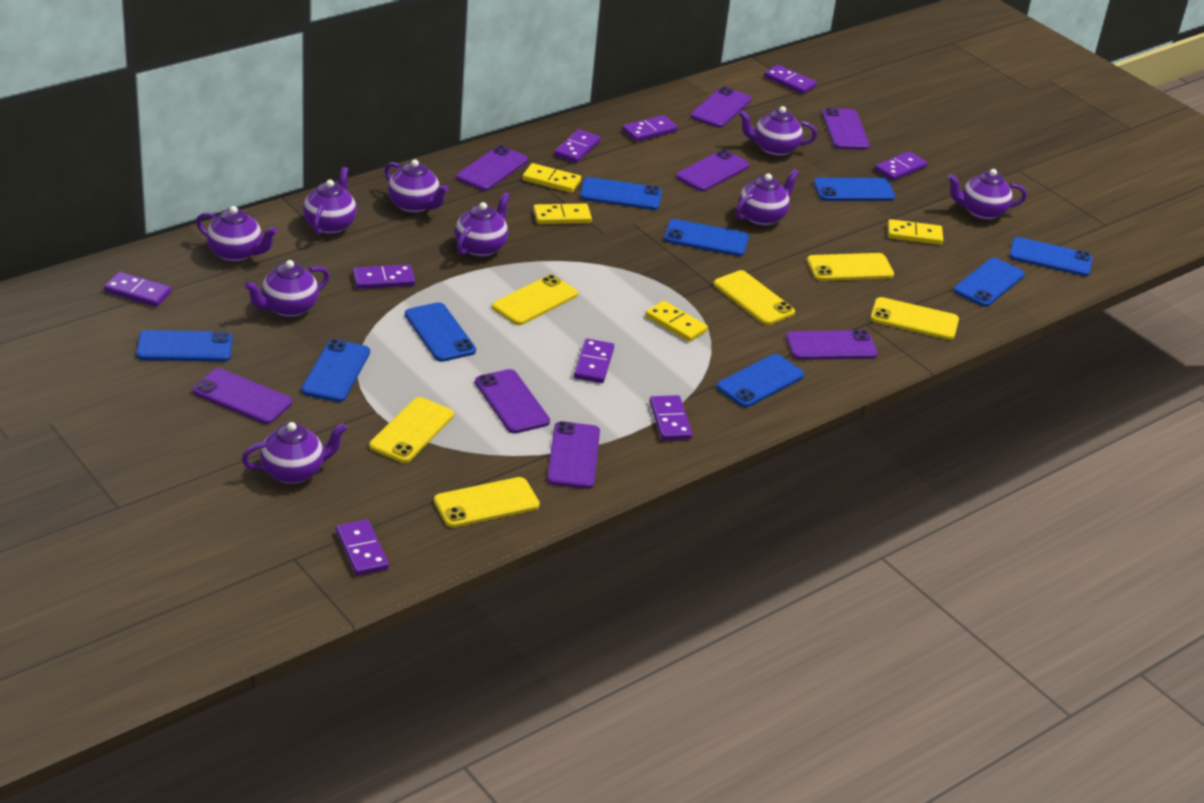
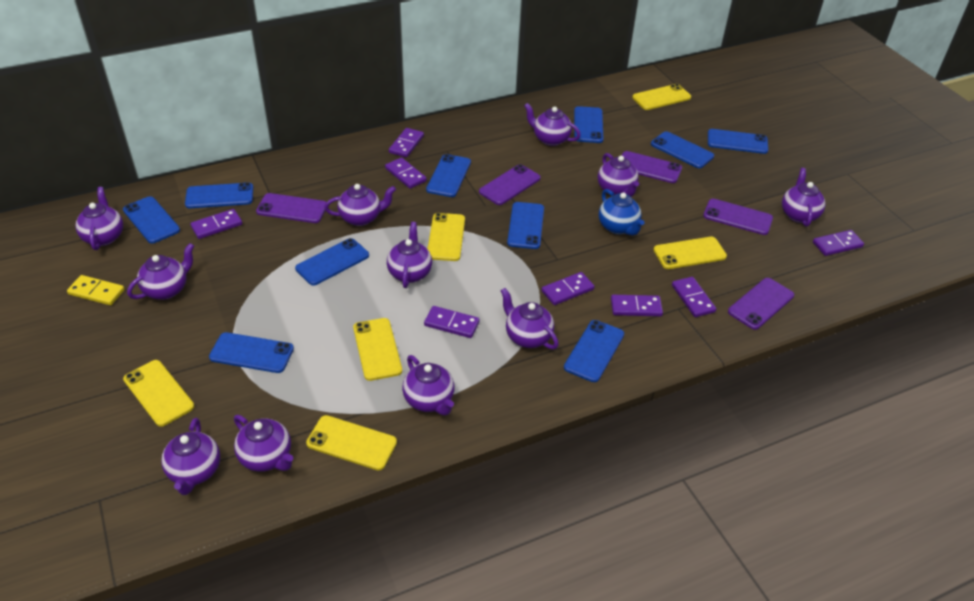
blue phone: [136,330,233,362] [301,339,370,402] [405,302,476,362] [580,177,662,210] [664,219,749,256] [716,354,804,407] [813,178,895,201] [953,258,1025,307] [1009,237,1093,276] = 9 -> [123,196,180,244] [185,182,253,208] [209,332,294,373] [295,238,369,285] [426,154,471,197] [507,202,544,249] [564,320,624,382] [574,106,604,143] [651,131,714,168] [708,129,768,154] = 10
blue teapot: none = 0 -> [599,189,644,236] = 1
purple domino: [104,272,172,307] [336,520,389,576] [353,264,415,289] [554,129,601,163] [574,339,614,383] [622,115,678,142] [649,395,692,441] [764,65,817,94] [875,151,927,181] = 9 -> [190,209,242,239] [385,157,427,189] [389,128,424,157] [424,306,480,338] [542,272,594,305] [611,295,663,316] [672,277,716,317] [813,230,864,256] = 8
purple phone: [193,368,292,424] [456,145,528,191] [475,369,550,434] [547,421,600,489] [676,149,749,191] [690,87,752,128] [786,330,878,360] [822,108,870,150] = 8 -> [256,193,326,223] [479,164,541,205] [622,151,682,183] [703,199,773,235] [728,278,794,330] = 5
purple teapot: [196,206,277,262] [242,422,347,484] [244,260,330,317] [303,167,357,235] [384,159,449,213] [455,192,510,257] [735,169,799,226] [739,106,817,157] [948,169,1027,220] = 9 -> [76,187,123,250] [127,243,194,300] [161,418,220,495] [234,415,293,472] [324,184,396,226] [387,222,432,288] [402,355,454,415] [500,288,559,350] [524,103,581,146] [598,153,639,197] [782,168,825,227] = 11
yellow domino: [522,163,581,193] [533,204,592,224] [645,301,708,342] [888,219,943,245] = 4 -> [67,275,125,305] = 1

